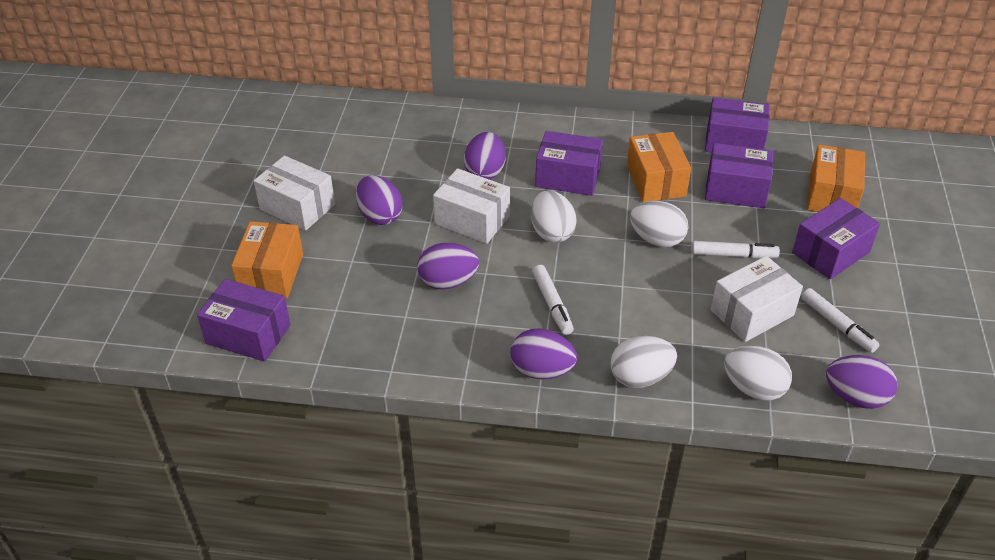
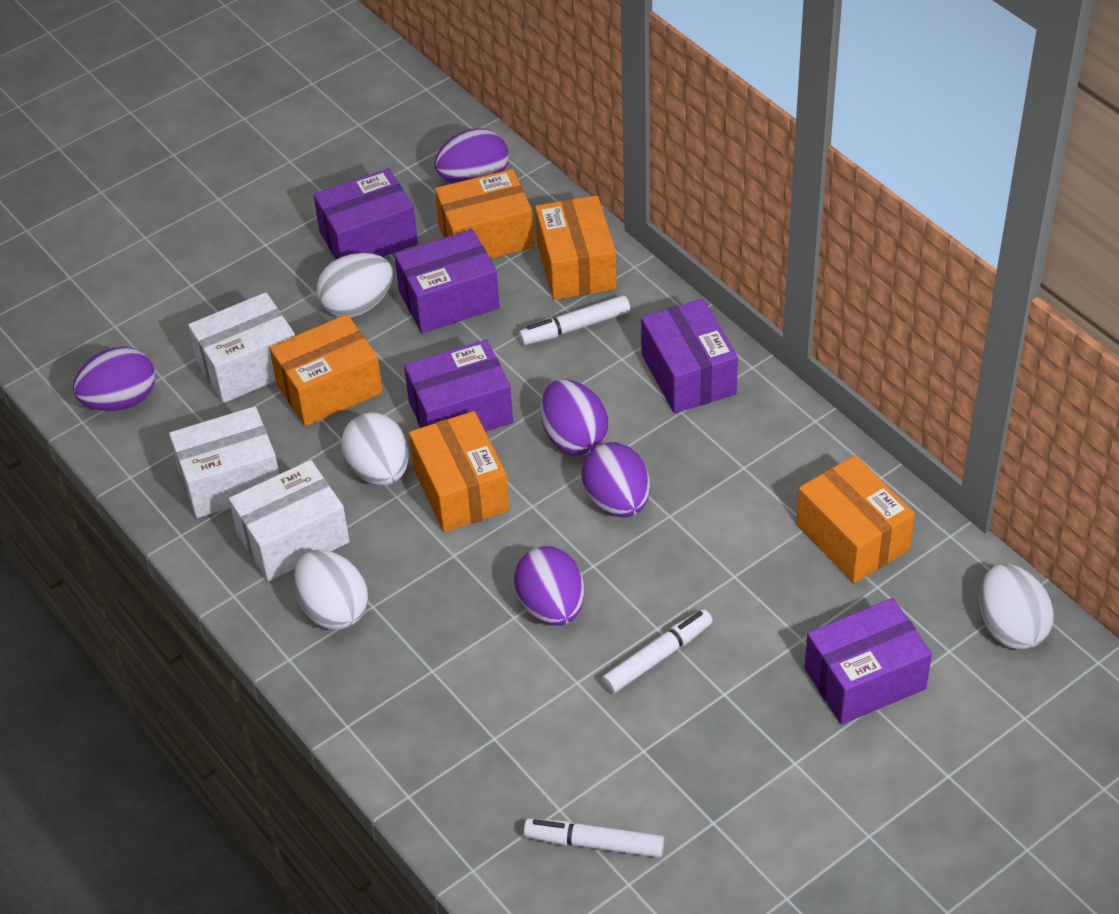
orange box: [231,221,303,299] [627,132,691,202] [807,145,865,212] = 3 -> [269,314,383,427] [409,411,510,532] [435,169,534,259] [535,195,617,300] [796,455,915,583] = 5

